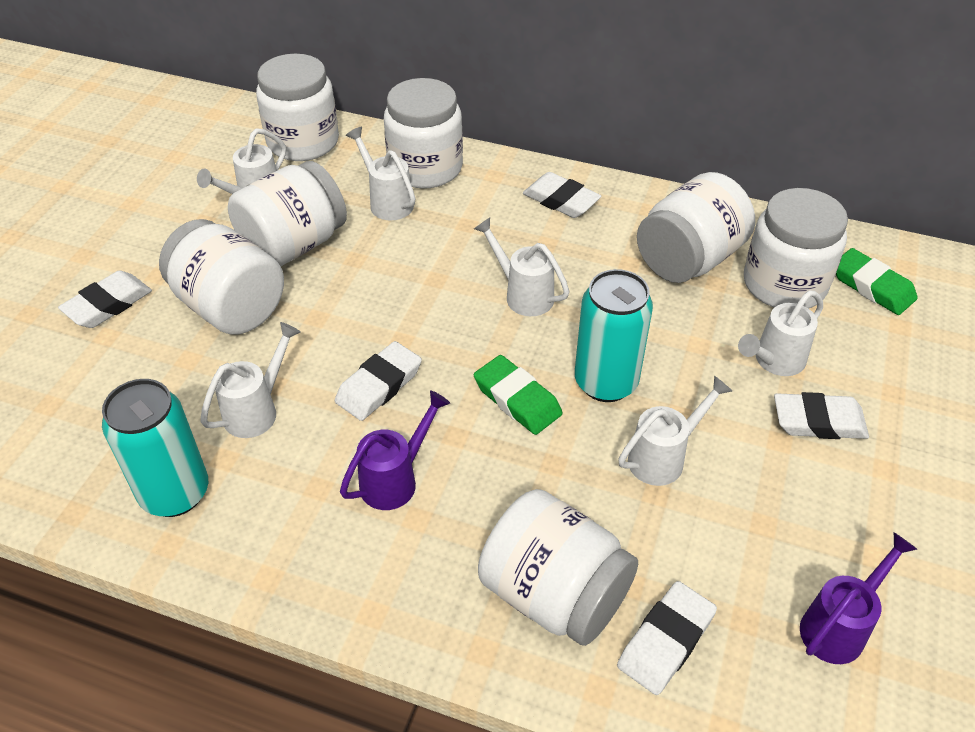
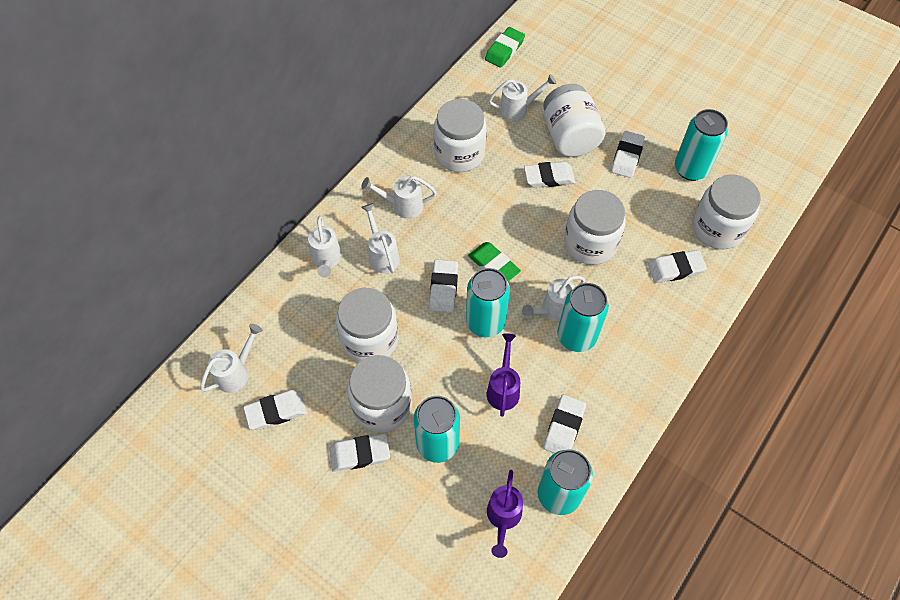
turquoise can: [102,379,208,517] [575,269,653,402] = 2 -> [413,396,460,463] [466,268,510,337] [538,449,593,515] [557,283,609,352] [675,109,728,181] = 5
white eraser: [58,271,152,328] [335,341,422,421] [523,172,601,218] [617,581,717,695] [774,392,869,439] = 5 -> [243,390,307,430] [329,433,390,472] [429,259,458,312] [524,162,575,188] [543,394,586,453] [611,131,645,178] [648,250,707,283] = 7
white jar: [159,219,284,335] [228,161,347,266] [256,54,339,161] [384,78,463,189] [478,489,638,646] [637,172,755,283] [744,188,848,309] = 7 -> [336,288,399,362] [347,355,412,433] [434,99,487,172] [543,84,606,157] [564,190,626,265] [692,174,761,249] = 6

